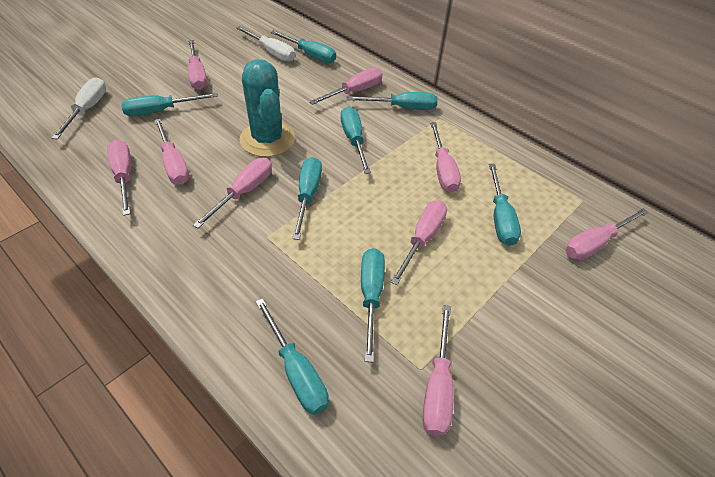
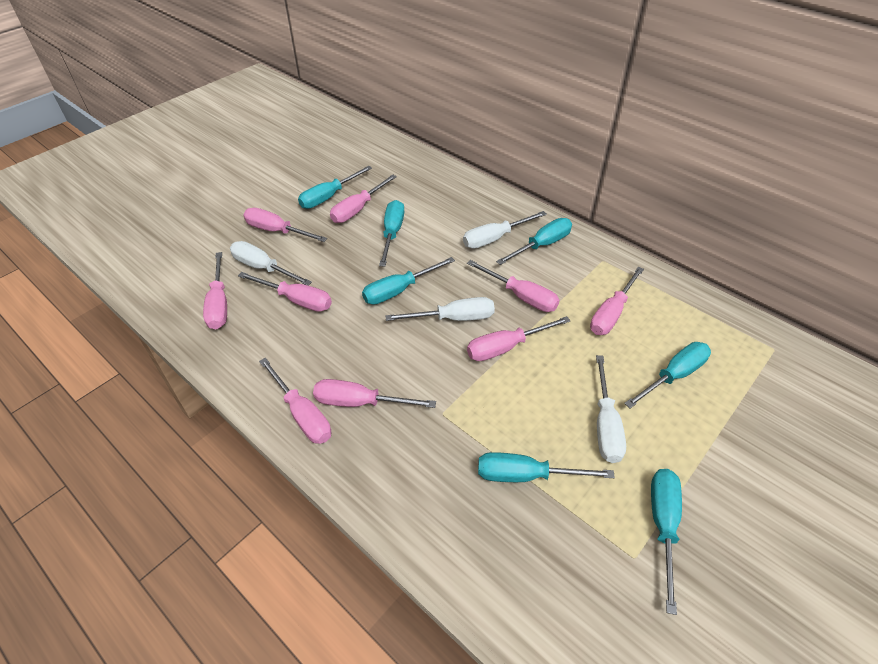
turquoise cactus: [240,59,295,157] = 1 -> none = 0
turquoise screwdriver: [121,93,218,117] [255,298,329,415] [271,30,336,63] [292,157,322,240] [341,107,371,174] [348,92,438,110] [361,248,385,362] [489,164,521,246] = 8 -> [298,166,372,209] [362,257,455,305] [379,200,404,267] [478,452,615,482] [496,218,572,265] [624,342,711,408] [651,469,682,615] = 7
white screwdriver: [52,77,106,139] [236,26,295,62] = 2 -> [230,241,312,286] [385,297,495,321] [463,211,547,249] [596,355,626,463] = 4

